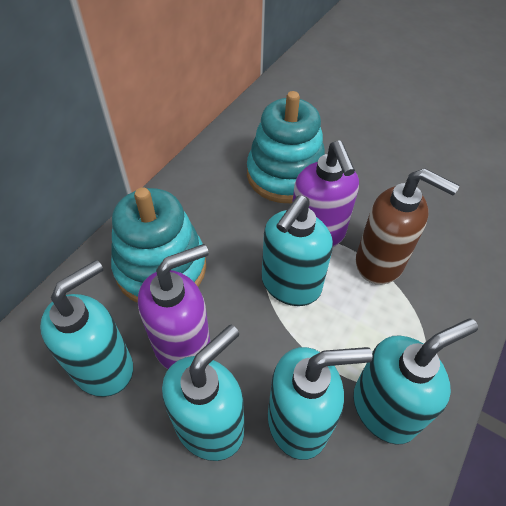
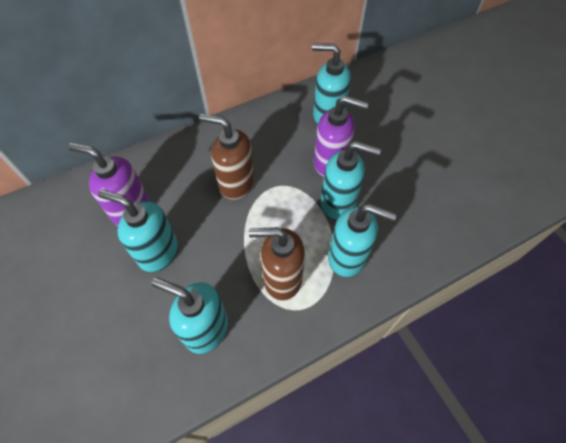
brown soap dispenser: [356,168,459,285] = 1 -> [199,114,255,200] [249,227,305,301] = 2
turquoise stacking toy: [111,187,206,303] [247,91,325,203] = 2 -> none = 0

